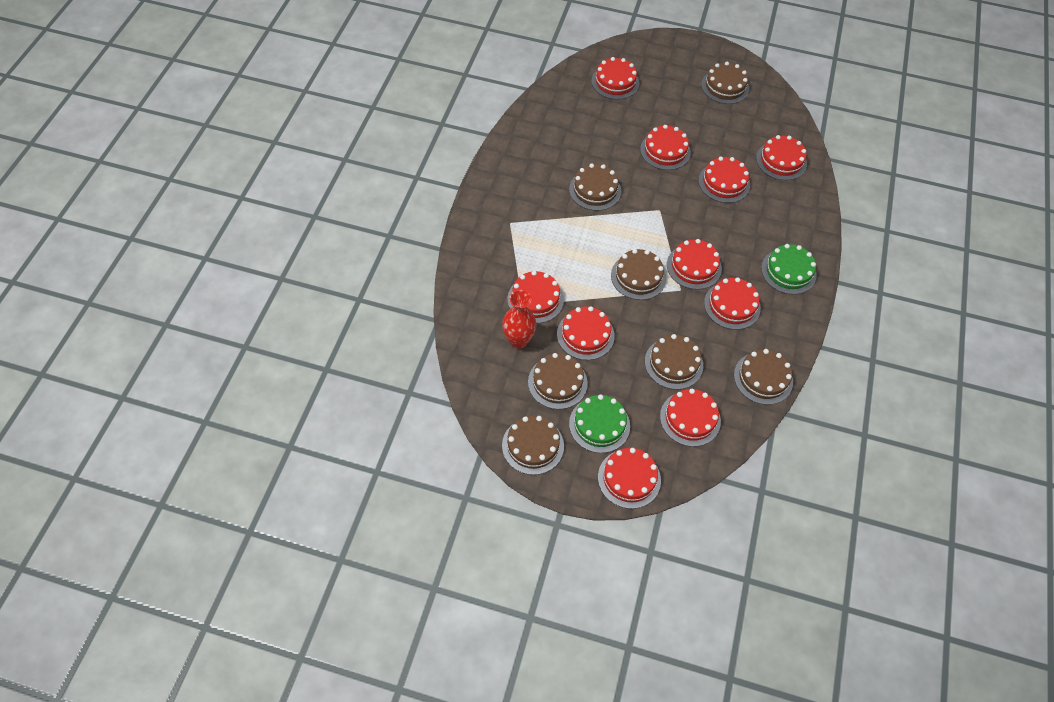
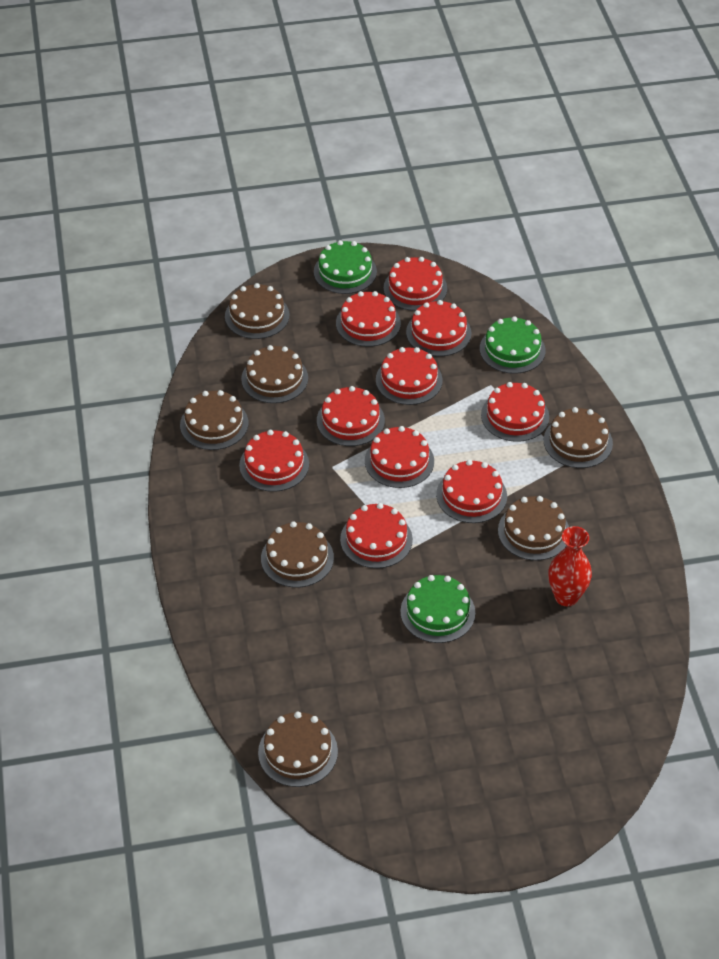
green cake: [569,395,630,453] [761,244,817,295] = 2 -> [314,240,377,294] [400,575,475,643] [480,316,545,374] = 3

